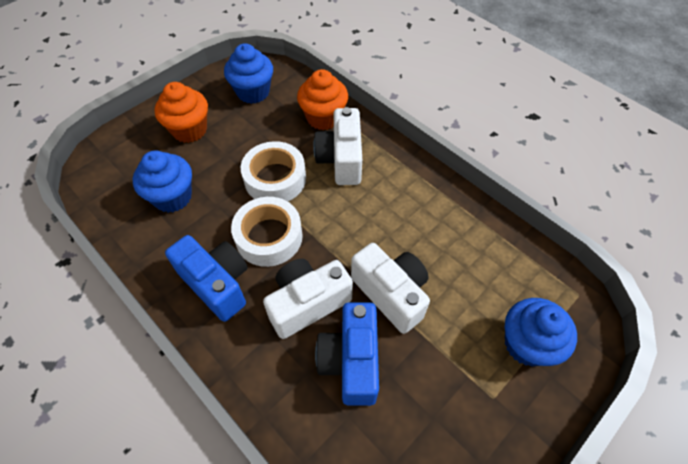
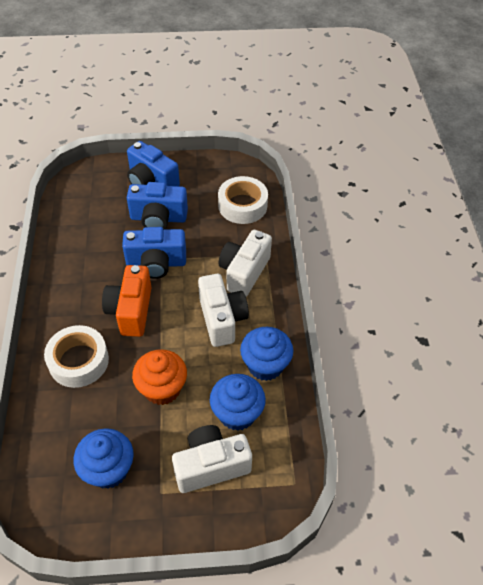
blue camera: [165,235,248,322] [315,302,379,406] = 2 -> [122,227,186,279] [127,141,180,186] [127,182,188,229] = 3
orange camera: none = 0 -> [102,265,152,337] = 1
orange cupcake: [155,82,208,143] [297,69,348,130] = 2 -> [132,349,187,405] = 1

